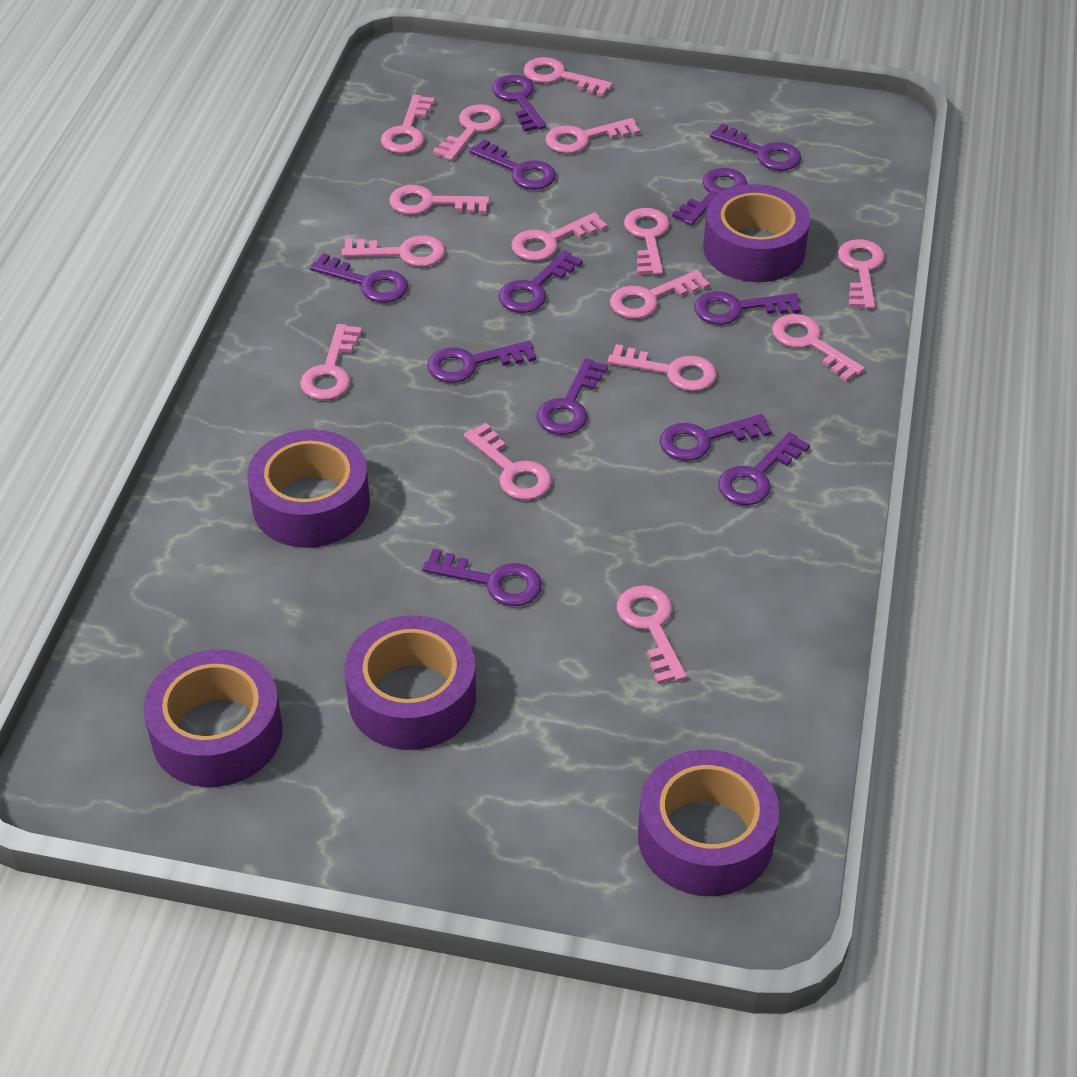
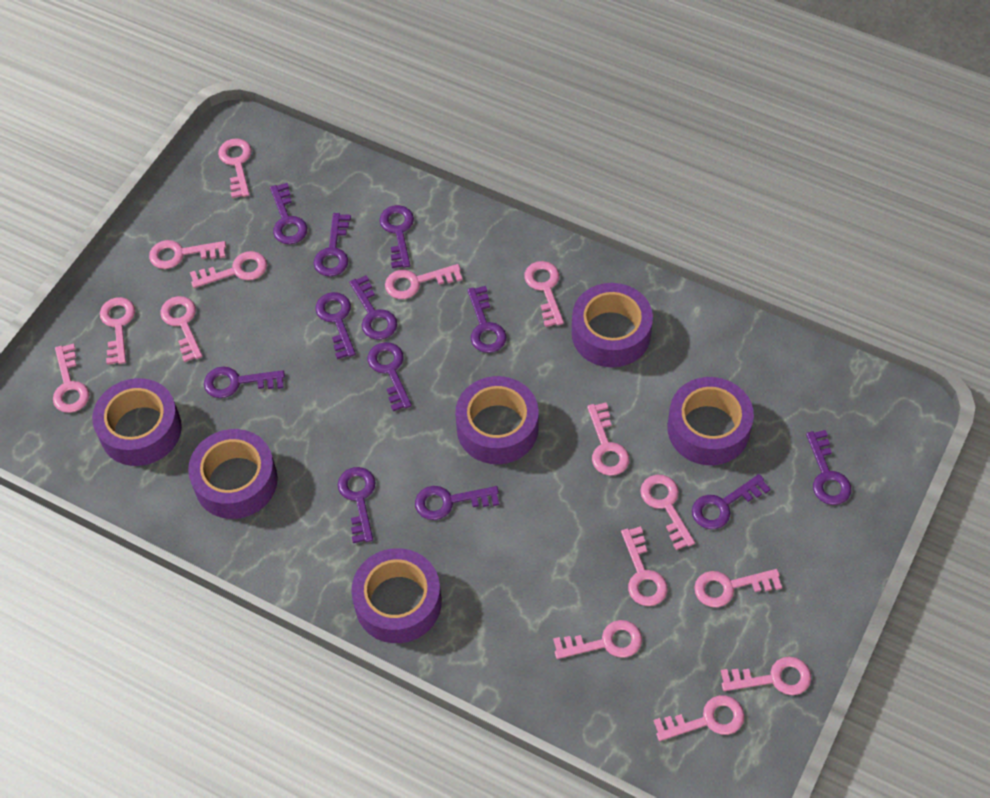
purple tape: [143,650,283,787] [247,429,370,548] [345,615,476,750] [638,750,779,896] [703,184,810,282] = 5 -> [92,378,182,466] [188,429,278,519] [351,548,442,643] [455,376,539,464] [572,283,653,368] [668,377,754,465] = 6

